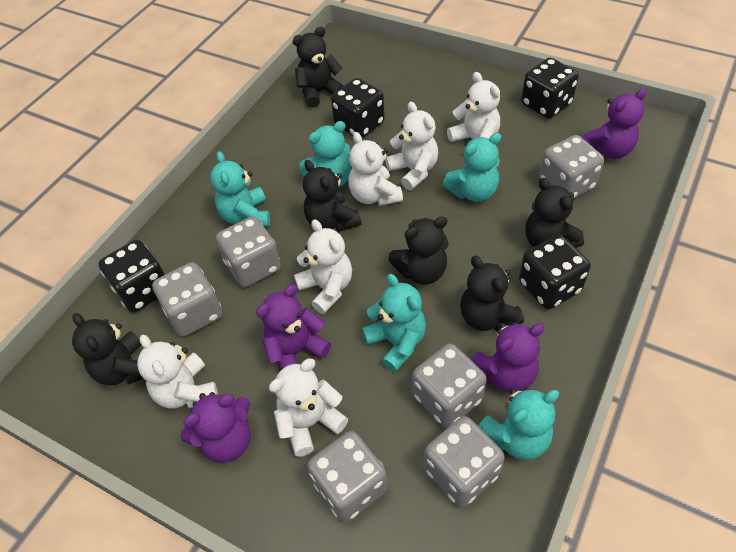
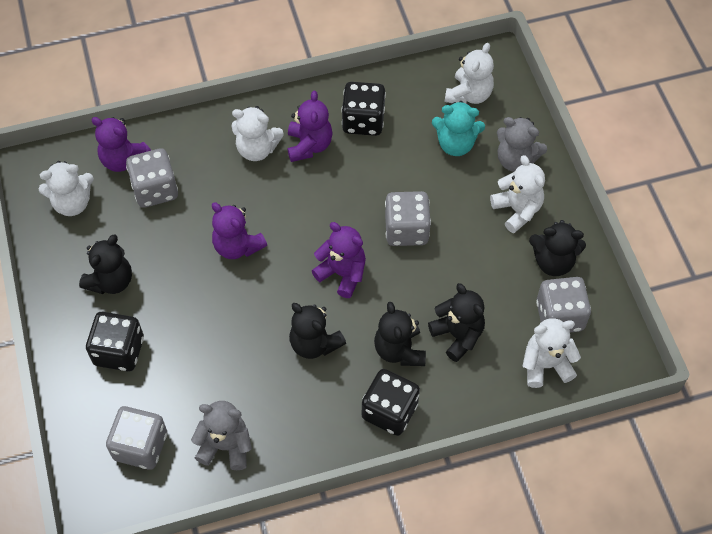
black dice: [98,240,165,312] [331,78,385,138] [519,235,591,310] [521,58,579,119] = 4 -> [86,312,144,372] [341,82,386,136] [362,369,420,436] = 3
black teddy bear: [72,313,143,385] [292,27,344,108] [303,160,361,232] [388,217,449,285] [460,256,524,331] [525,178,584,248] = 6 -> [79,234,132,294] [289,303,346,359] [374,302,426,366] [428,283,485,362] [529,220,586,276] = 5
grey dice: [152,262,222,337] [216,216,281,287] [307,431,387,522] [413,343,487,428] [424,416,505,507] [539,135,604,198] = 6 -> [106,406,167,470] [126,148,178,208] [385,191,431,246] [536,277,591,332] = 4
grey teddy bear: none = 0 -> [191,401,252,470] [497,117,547,172] = 2
turquoise teddy bear: [210,151,270,227] [299,121,351,188] [362,274,426,372] [442,133,501,202] [478,387,559,460] = 5 -> [432,101,485,156] = 1
white teddy bear: [137,335,218,409] [268,359,348,457] [294,219,352,314] [348,132,403,206] [385,102,438,190] [447,72,500,142] = 6 -> [39,161,94,216] [232,106,283,161] [445,43,494,104] [490,155,545,233] [523,318,581,388] = 5

